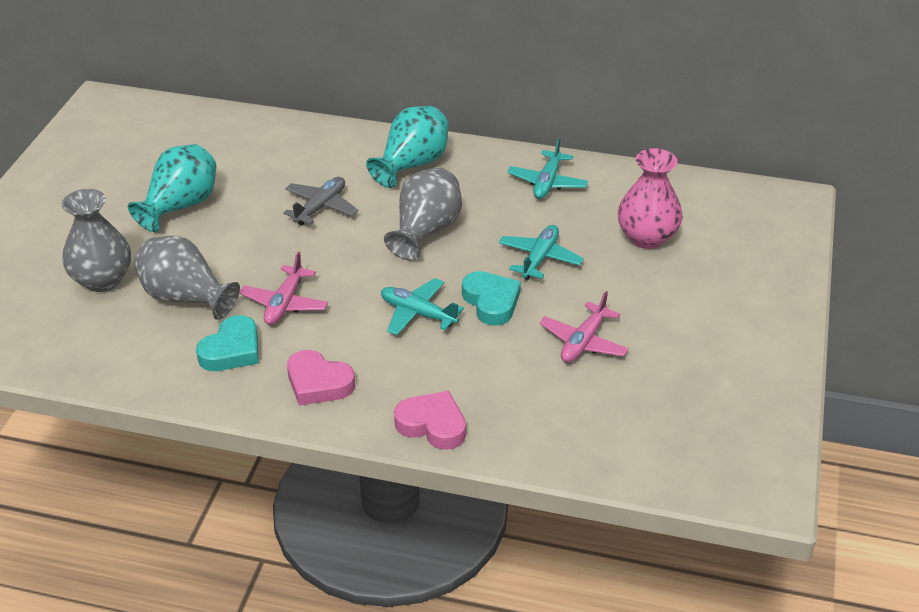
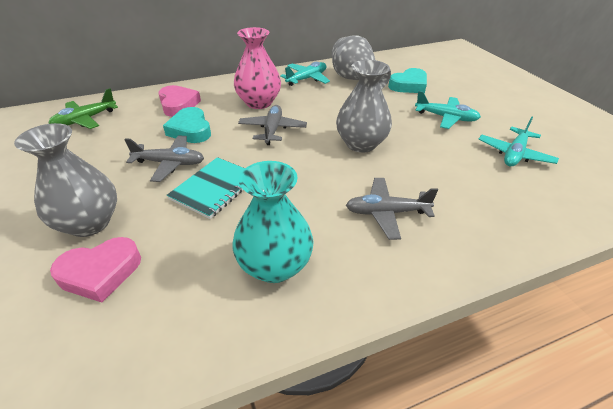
green plane: none = 0 -> [48,88,118,129] = 1
grey plane: [283,177,358,225] = 1 -> [124,135,204,182] [238,105,307,145] [346,178,438,240] = 3
pink plane: [239,252,328,325] [539,291,629,363] = 2 -> none = 0
turquoise notebook: none = 0 -> [167,157,245,219] = 1
turquoise vase: [128,144,217,232] [366,106,449,188] = 2 -> [232,161,314,283] = 1

